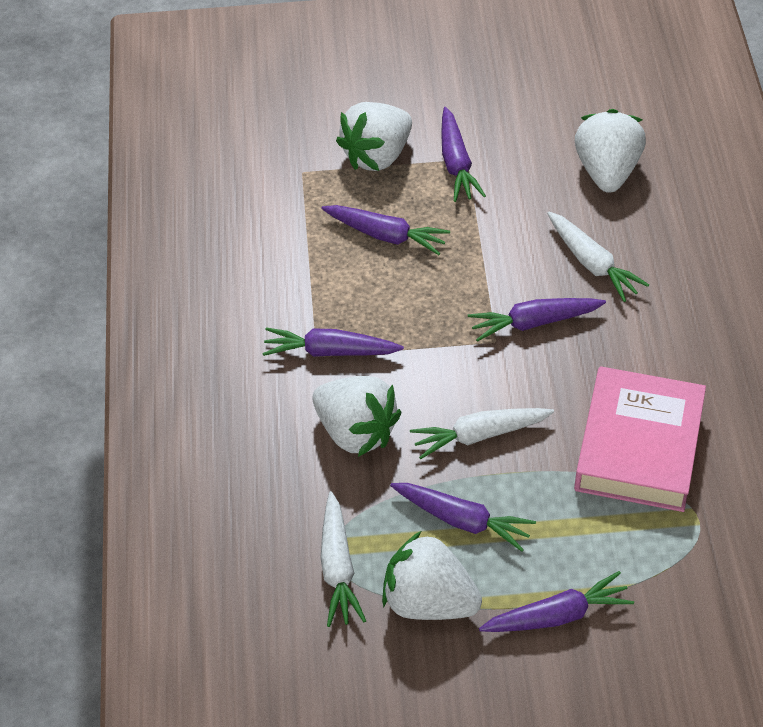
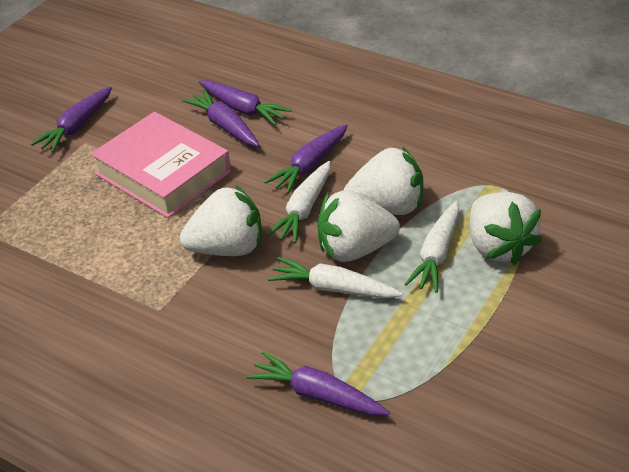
purple carrot: [262,328,404,357] [321,205,450,255] [390,483,536,552] [441,107,486,202] [468,298,606,342] [479,571,634,632] = 6 -> [31,87,112,153] [182,89,260,147] [199,80,292,125] [247,351,390,415] [264,124,348,194] = 5

